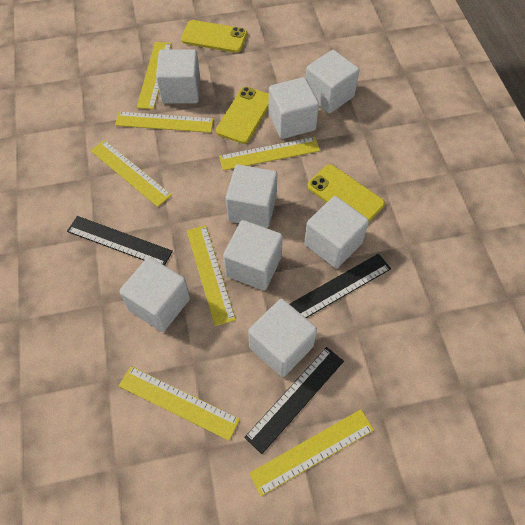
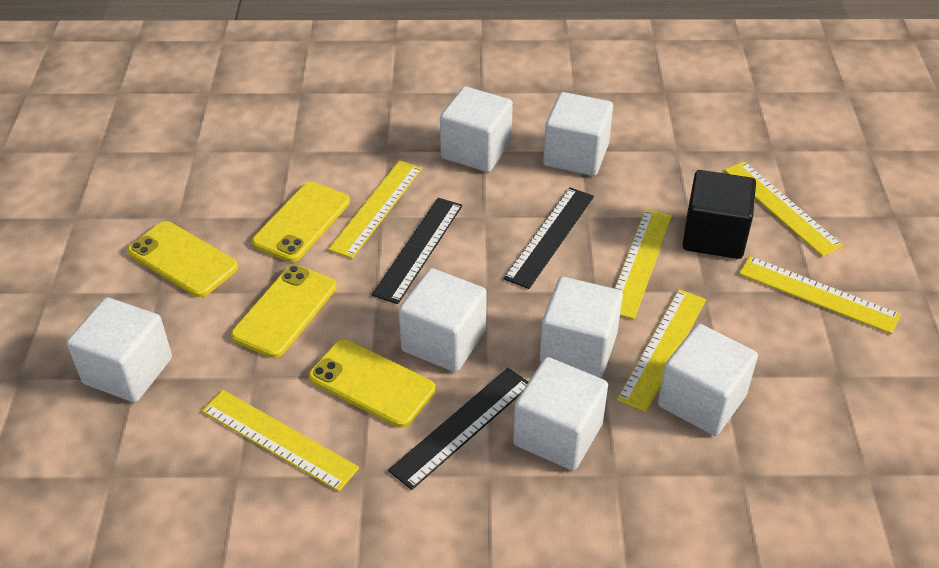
black cube: none = 0 -> [683,170,756,259] = 1
white cube: [119,257,190,332] [156,49,200,104] [223,220,283,290] [226,165,277,228] [248,299,317,377] [268,77,319,139] [304,196,369,268] [306,50,359,113] = 8 -> [67,297,172,402] [399,268,487,372] [440,87,513,172] [513,357,608,471] [540,277,623,378] [543,92,613,176] [658,324,758,436] = 7
yellow phone: [181,20,247,53] [216,87,269,144] [307,164,385,222] = 3 -> [127,221,238,297] [231,265,337,358] [252,182,350,262] [309,339,435,428] = 4
yellow ruler: [90,140,172,207] [115,112,214,133] [119,366,240,441] [136,42,171,110] [187,225,236,326] [219,137,320,171] [249,409,374,496] = 7 -> [202,390,359,492] [328,160,422,259] [614,209,672,319] [617,289,706,412] [724,161,843,257] [739,256,901,334] = 6

